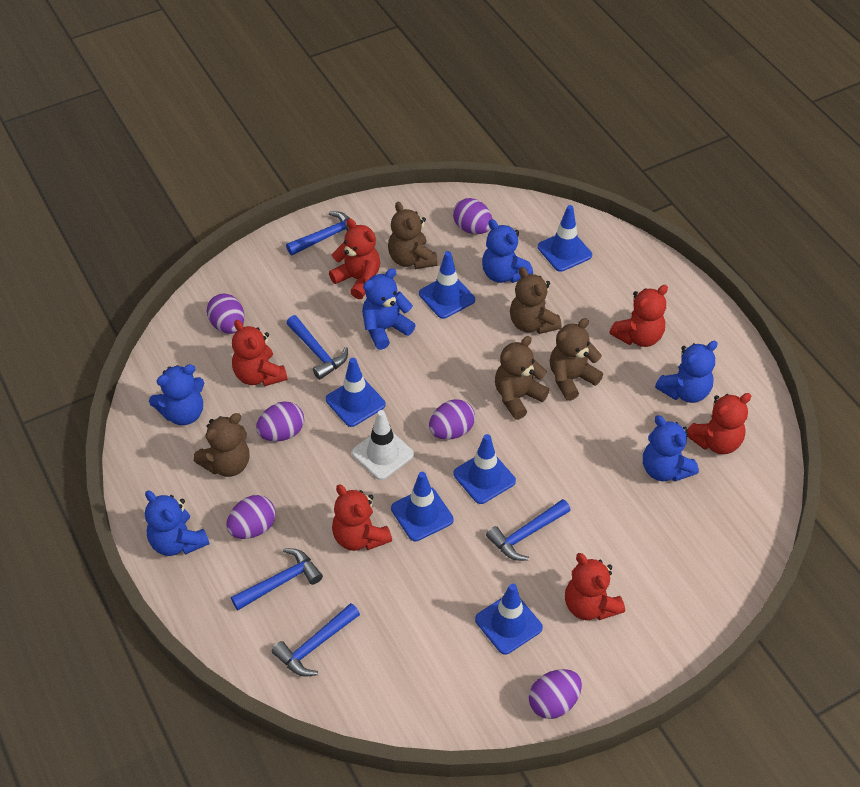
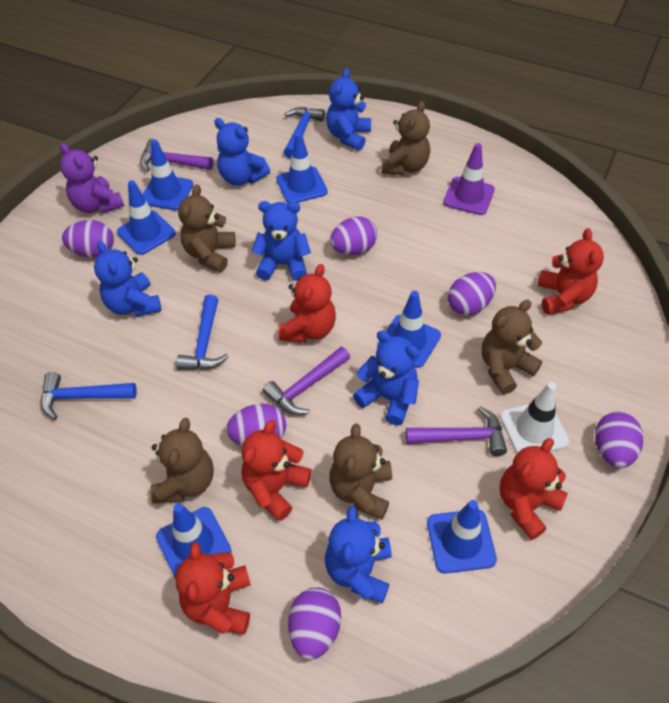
blue hammer: [231,548,323,610] [272,603,360,677] [286,211,350,255] [286,315,348,380] [486,499,571,561] = 5 -> [41,372,137,420] [176,295,229,370] [284,107,325,159] = 3
purple hammer: none = 0 -> [140,139,214,171] [262,347,350,415] [406,406,507,456] = 3
purple teddy bear: none = 0 -> [60,143,124,213] = 1
purple traffic cone: none = 0 -> [443,143,495,215] = 1
red teddy bear: [232,320,287,386] [329,218,380,299] [332,484,392,551] [565,553,625,620] [609,285,668,347] [687,393,751,454] = 6 -> [175,542,251,635] [241,420,311,521] [279,264,336,343] [499,438,568,540] [538,228,604,315] = 5

